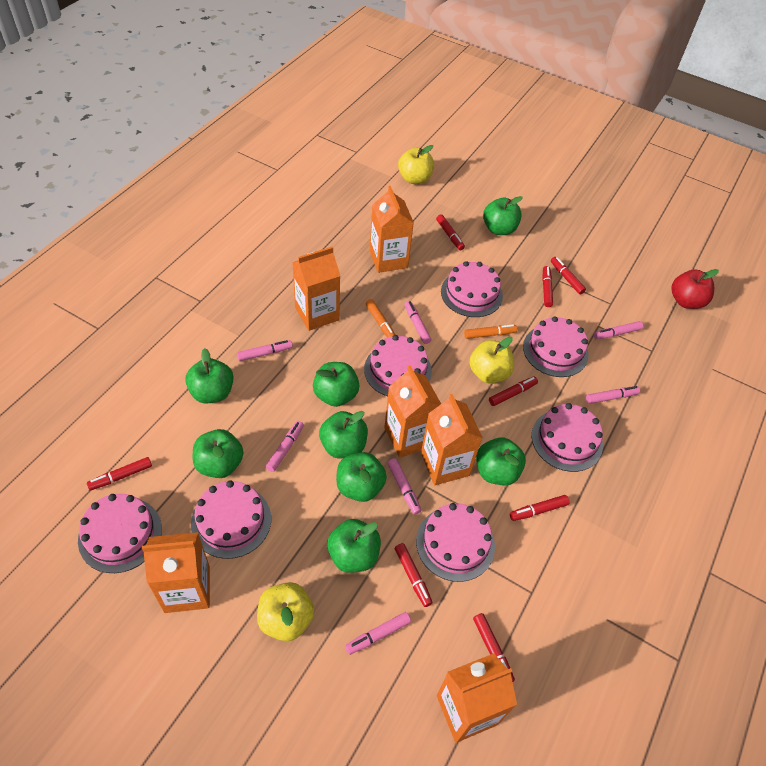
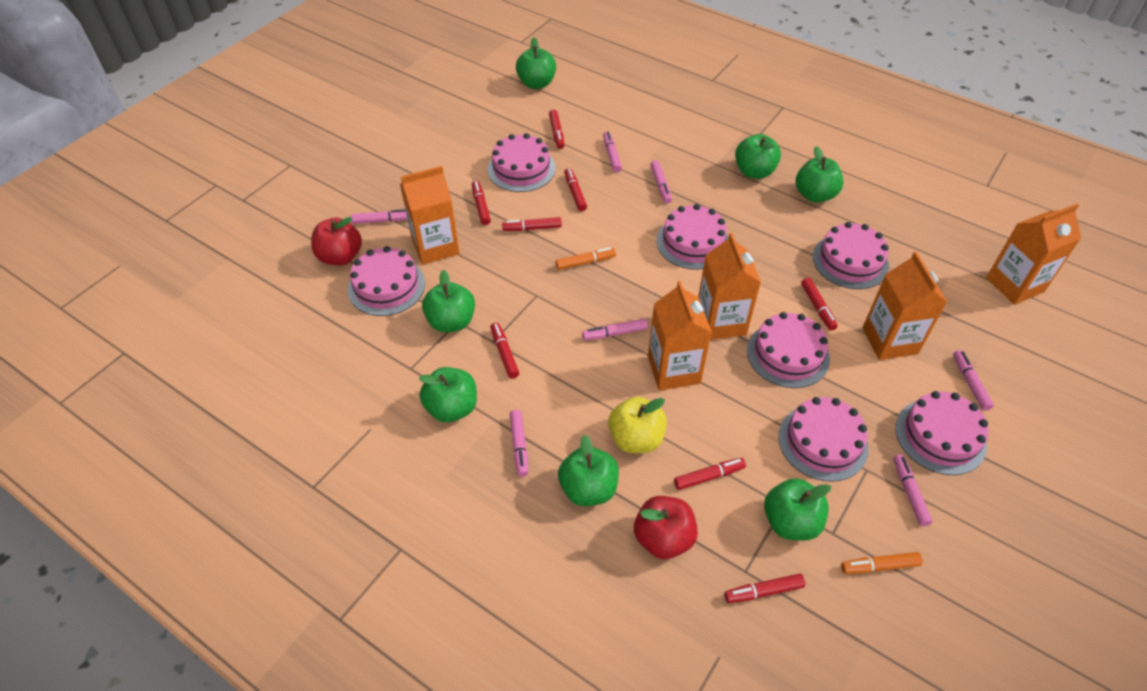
green apple: [185,348,233,403] [193,429,243,478] [313,362,360,407] [319,411,368,459] [327,519,381,573] [336,452,387,502] [476,438,526,486] [483,196,523,235] = 8 -> [419,367,477,422] [422,270,475,332] [516,37,556,89] [558,435,619,506] [735,134,781,179] [764,478,831,541] [796,146,843,203] = 7
orange carton: [142,532,210,613] [292,247,340,331] [370,186,414,273] [384,365,441,458] [421,394,483,485] [437,654,517,743] = 6 -> [400,166,460,265] [648,281,712,390] [698,233,761,340] [862,251,947,360] [986,204,1081,305] = 5
red apple: [671,269,719,309] = 1 -> [311,217,362,266] [634,496,698,559] = 2
yellow apple: [257,582,314,641] [398,145,434,184] [469,337,514,384] = 3 -> [608,397,667,453] = 1

